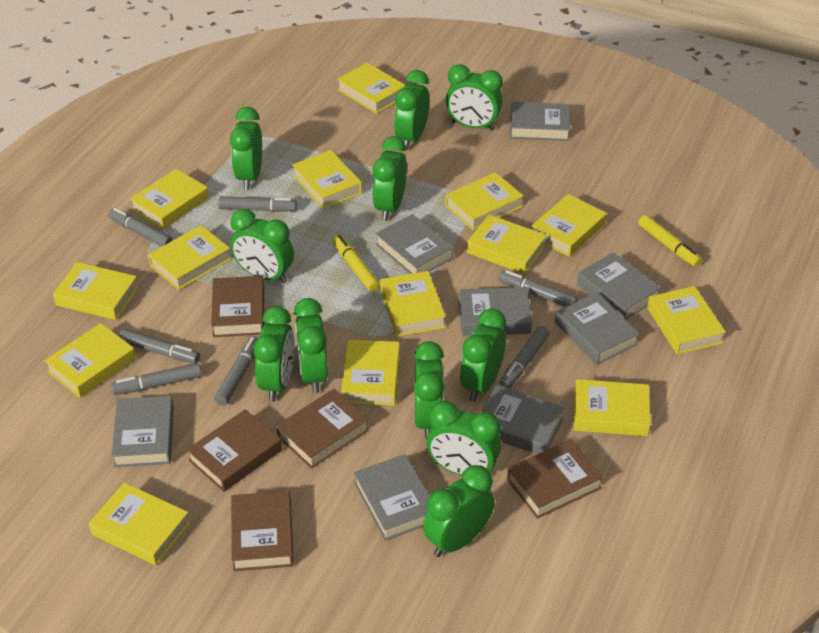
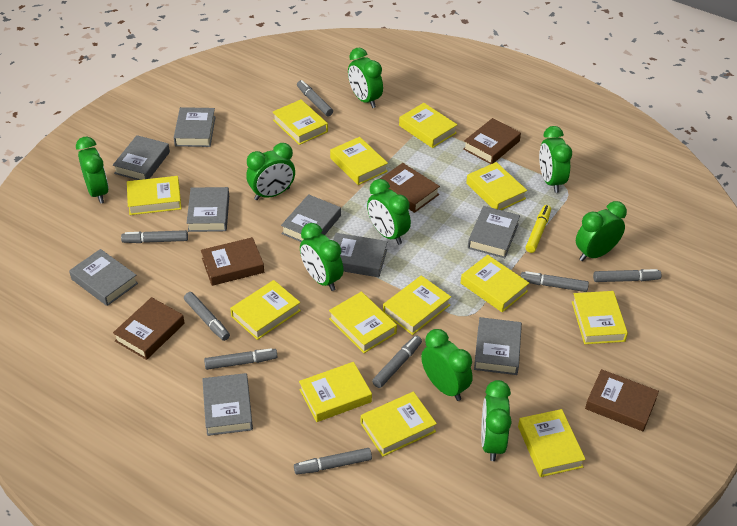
green clock: [230,107,262,190] [231,209,294,284] [254,306,294,401] [294,298,328,393] [372,136,407,221] [394,70,429,150] [414,341,444,439] [423,465,495,557] [426,401,501,476] [446,64,503,130] [460,308,506,402] = 11 -> [76,137,109,204] [246,143,295,200] [300,223,344,291] [348,48,383,108] [367,179,411,245] [421,329,473,401] [481,380,512,461] [539,126,572,193] [576,201,627,261] = 9
grey book: [111,396,174,467] [354,454,430,541] [375,214,453,274] [459,287,532,336] [480,385,565,454] [510,102,570,141] [555,293,639,365] [577,252,661,320] = 8 -> [69,249,138,306] [113,135,170,180] [174,107,216,147] [187,187,229,232] [202,373,253,436] [281,194,341,242] [333,233,388,277] [468,206,520,258] [474,317,522,375] = 9
grey marker: [108,208,173,247] [111,363,201,395] [119,329,200,364] [214,336,258,406] [218,196,297,212] [499,270,578,307] [499,326,550,389] = 7 -> [121,230,188,243] [184,292,230,341] [204,348,277,370] [294,448,372,474] [297,80,333,116] [372,335,422,388] [520,271,589,292] [593,269,662,282] = 8
yellow book: [44,323,136,398] [53,262,139,320] [89,482,190,565] [130,169,209,229] [148,225,231,290] [292,150,362,209] [337,63,405,114] [341,340,400,406] [380,271,446,337] [445,172,523,230] [467,215,547,274] [532,194,607,257] [574,379,651,436] [647,286,726,354] = 14 -> [127,176,181,215] [230,280,301,340] [273,100,328,145] [299,362,372,422] [329,292,397,353] [330,137,388,185] [361,392,437,457] [383,275,451,335] [399,103,457,148] [461,255,529,312] [466,162,527,210] [518,409,586,477] [572,291,628,344] = 13
yellow marker: [333,235,380,291] [638,215,702,267] = 2 -> [526,205,551,253] = 1

